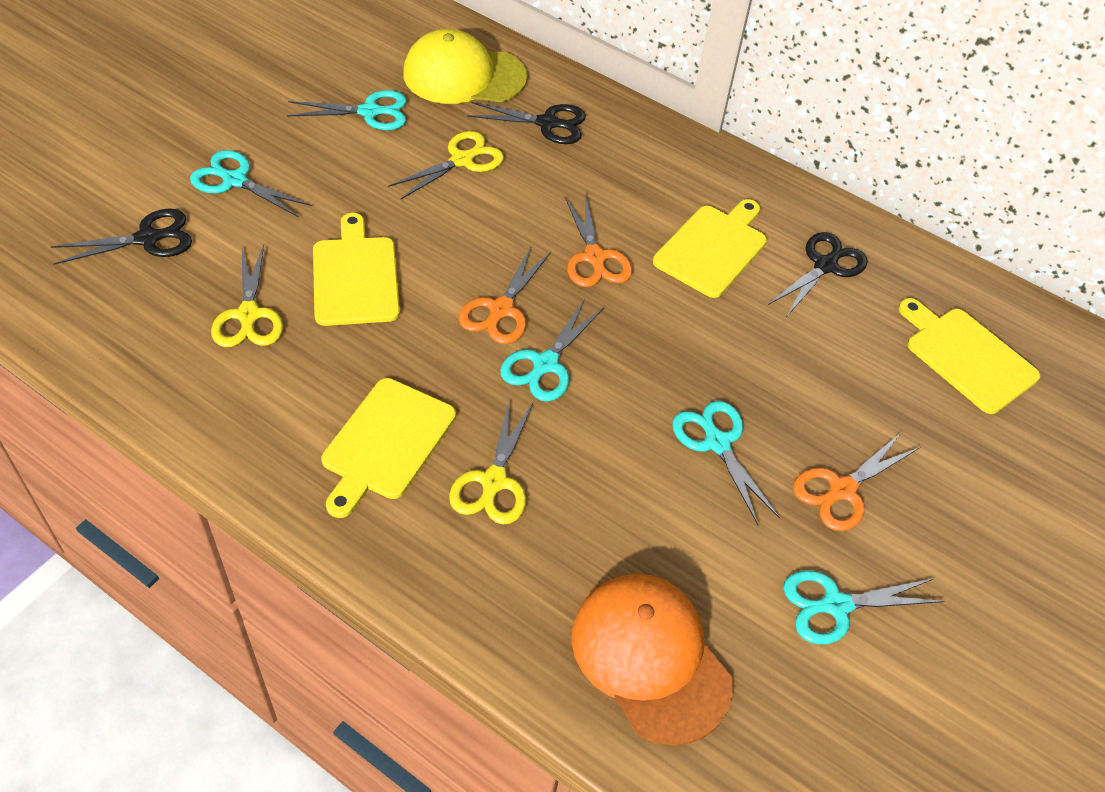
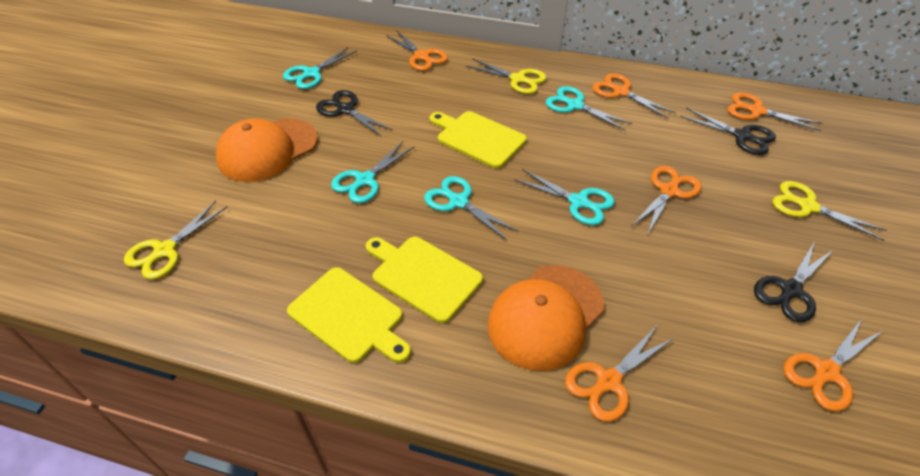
orange cap: [571,574,733,745] = 1 -> [216,118,318,182] [488,265,604,371] = 2
orange scissors: [459,247,551,344] [565,194,632,287] [793,433,920,531] = 3 -> [386,30,448,71] [565,326,674,422] [592,73,676,119] [632,166,701,233] [728,92,822,131] [784,319,882,411] = 6
yellow cap: [403,29,527,104] = 1 -> none = 0
yellow cutting board: [313,213,400,326] [321,378,456,518] [653,199,767,298] [898,298,1040,414] = 4 -> [287,267,411,363] [366,237,483,323] [430,111,527,168] = 3

